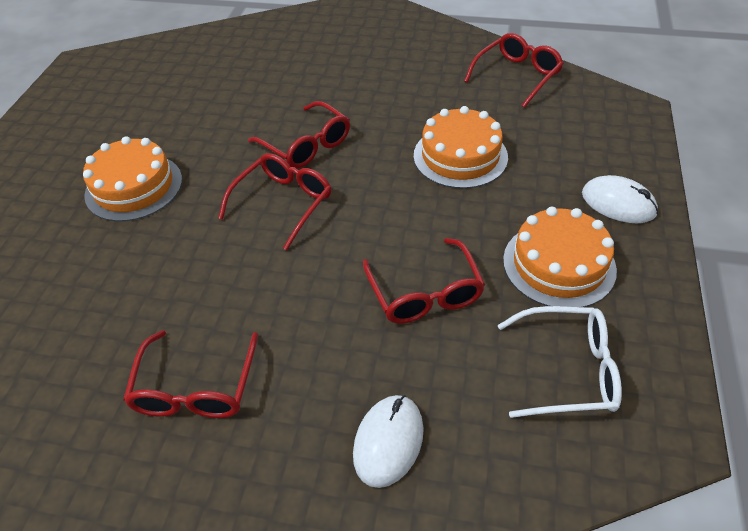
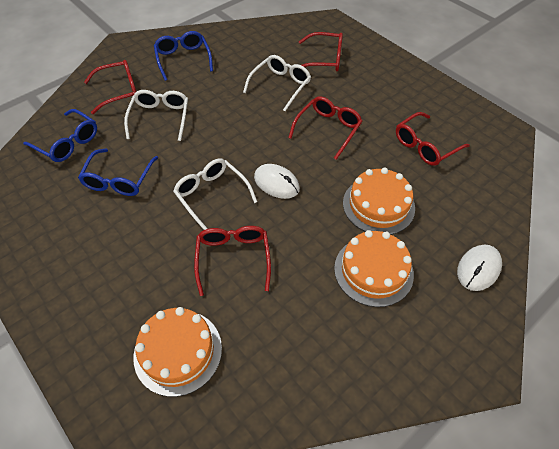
blue glasses: none = 0 -> [23,109,97,162] [78,149,158,196] [154,31,213,81] = 3
white glasses: [498,306,622,418] = 1 -> [124,90,188,141] [173,158,257,230] [243,55,311,111] = 3

